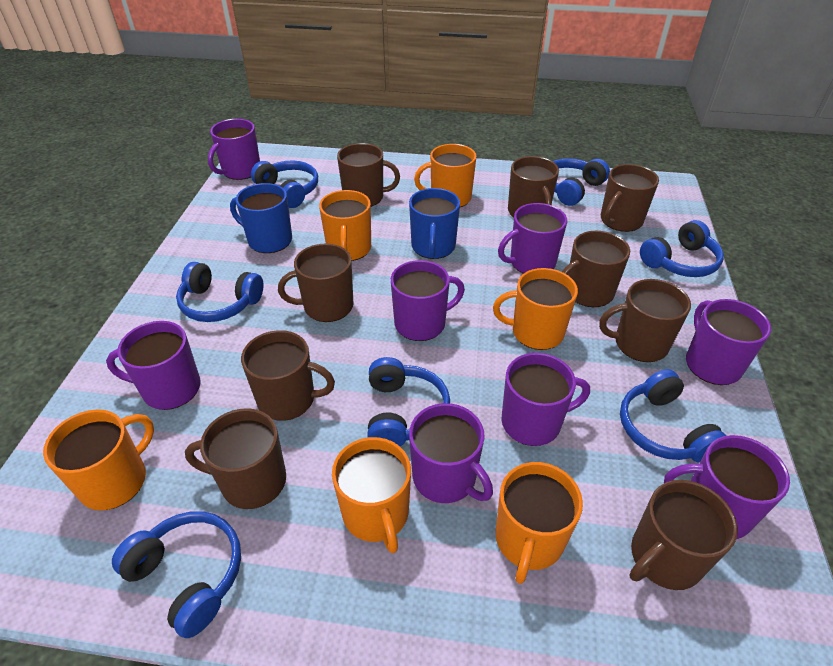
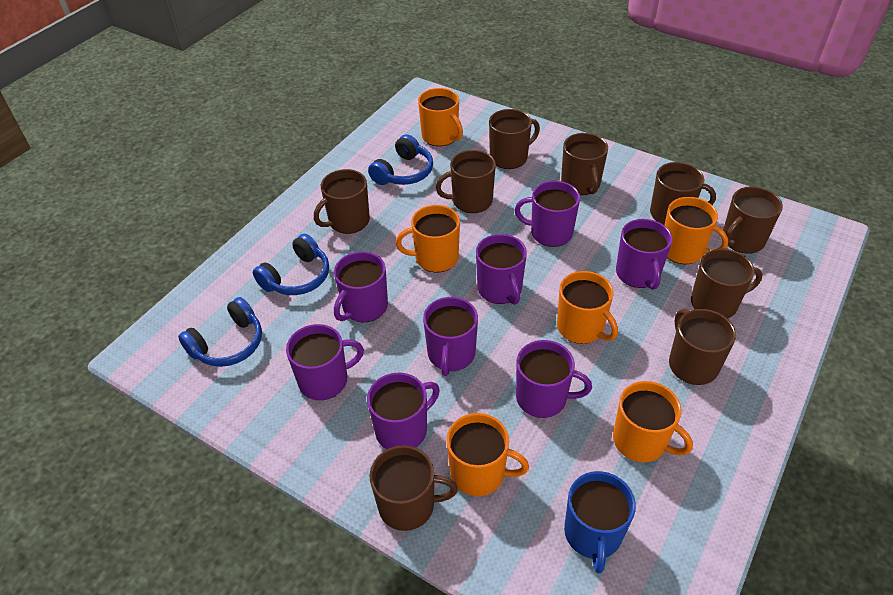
blue headphones: [112,511,241,638] [176,262,263,322] [251,160,318,208] [367,357,450,446] [553,158,610,206] [620,369,726,462] [640,220,724,277] = 7 -> [178,297,262,367] [253,234,329,295] [368,134,433,185] = 3
blue mug: [230,183,292,253] [409,188,460,259] = 2 -> [564,471,636,574] = 1

